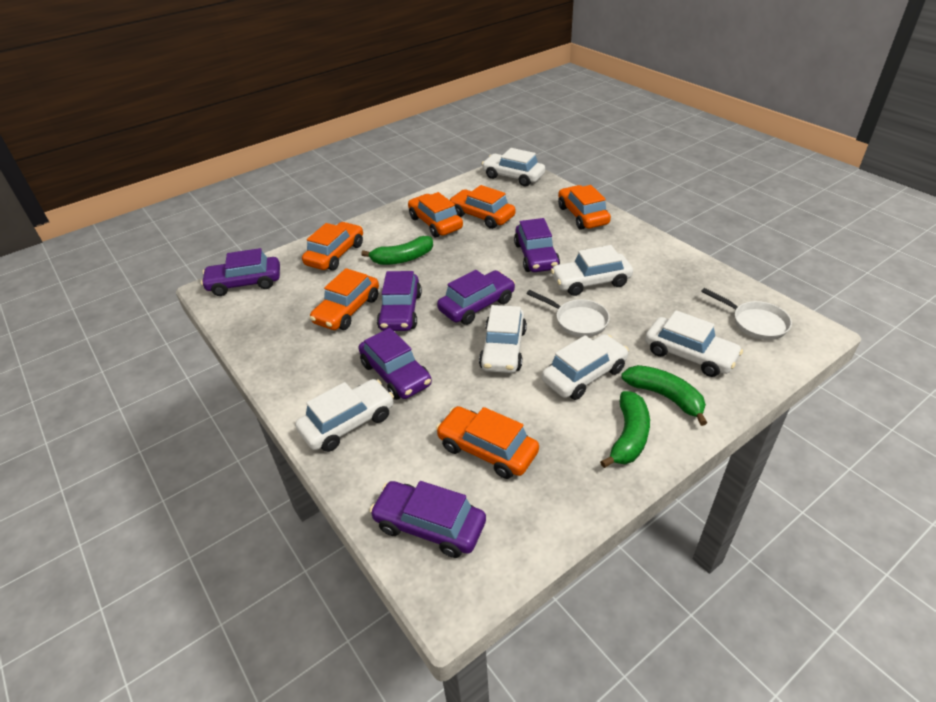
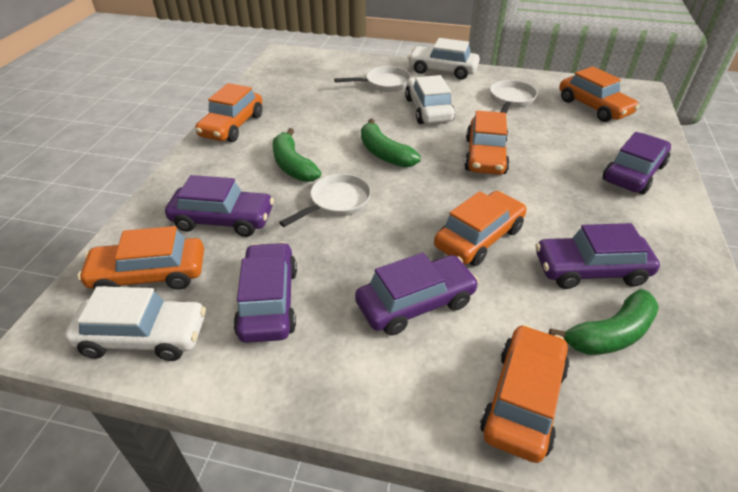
purple car: [201,248,280,296] [358,328,432,400] [370,481,486,558] [377,271,422,331] [437,270,515,325] [514,218,560,272] = 6 -> [165,175,274,237] [233,242,297,343] [355,253,479,336] [535,223,660,289] [603,132,671,194] = 5
white car: [295,379,394,452] [479,305,527,373] [482,148,545,186] [542,334,629,400] [551,245,633,296] [645,310,743,377] = 6 -> [64,286,206,361] [405,75,455,124] [408,38,480,80] = 3
white pan: [527,290,610,337] [701,288,792,340] = 2 -> [279,174,371,227] [334,66,411,92] [490,80,538,114] = 3

